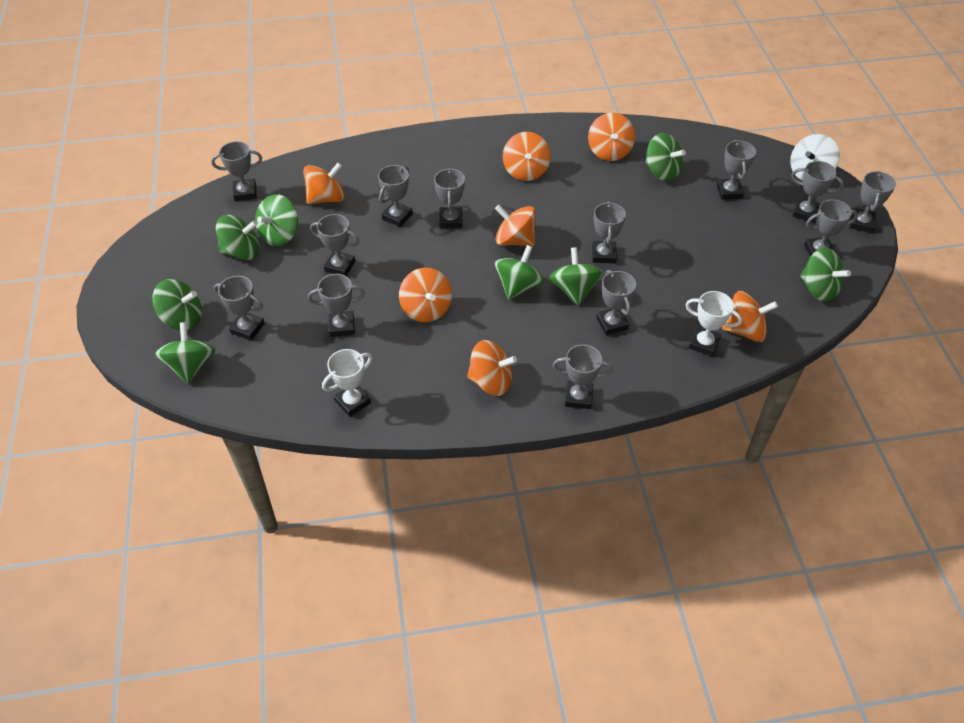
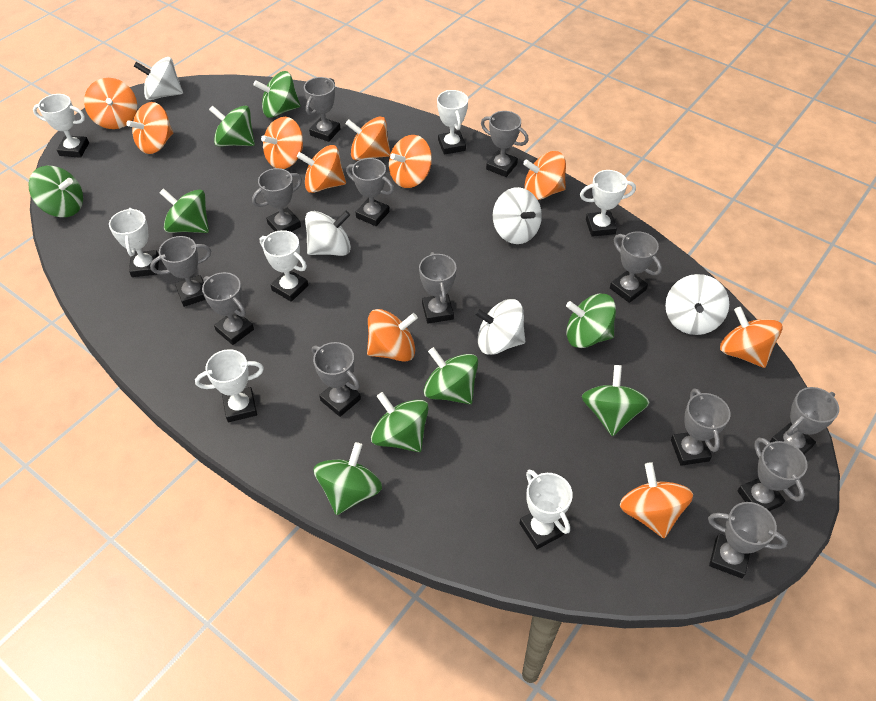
green spinning top: [152,279,202,330] [155,322,215,384] [216,215,260,260] [255,194,298,246] [495,245,544,300] [549,247,603,305] [645,133,686,181] [800,248,851,302] = 8 -> [29,166,83,217] [159,188,209,233] [209,105,255,147] [253,71,300,118] [313,442,382,515] [371,392,429,452] [424,347,478,404] [566,294,616,348] [582,365,650,436] = 9
orange spinning top: [303,163,344,204] [399,268,452,322] [467,340,517,396] [495,205,535,246] [503,132,551,181] [588,113,635,161] [722,291,778,342] = 7 -> [84,78,137,129] [126,102,173,154] [261,117,303,169] [297,145,346,193] [345,116,391,160] [367,309,418,362] [389,135,432,188] [523,151,566,200] [620,462,693,538] [720,307,782,368] = 10
white spinning top: [790,134,840,181] = 1 -> [134,57,183,100] [305,211,351,256] [474,299,525,355] [493,187,542,244] [665,274,729,335] = 5
white trophy: [322,349,372,417] [685,291,742,357] = 2 -> [33,94,89,158] [109,208,159,277] [195,349,264,422] [260,230,308,302] [437,90,468,155] [520,470,573,549] [580,170,636,237] = 7

